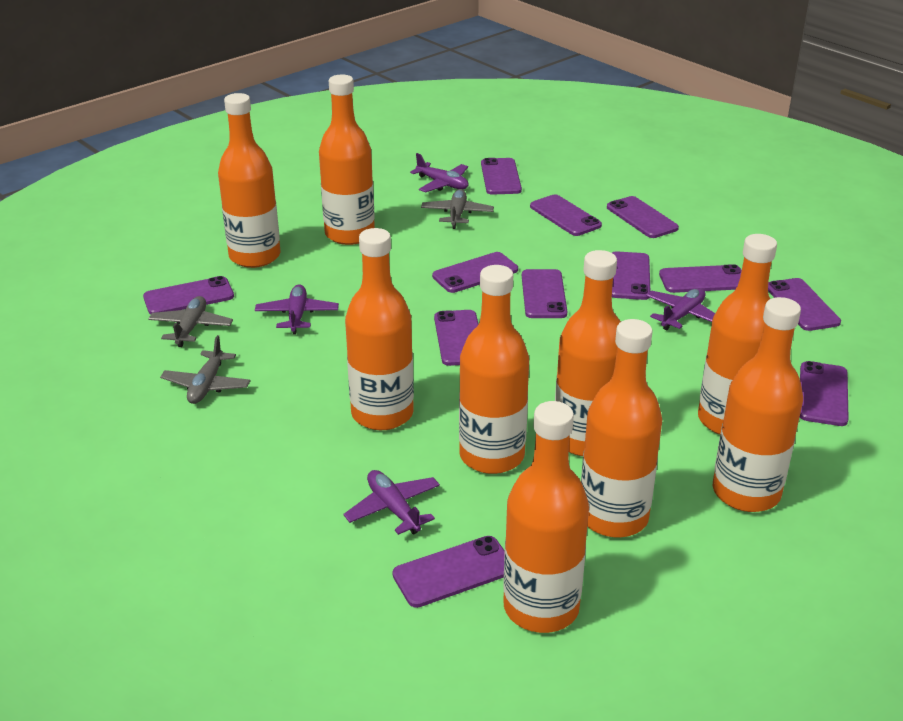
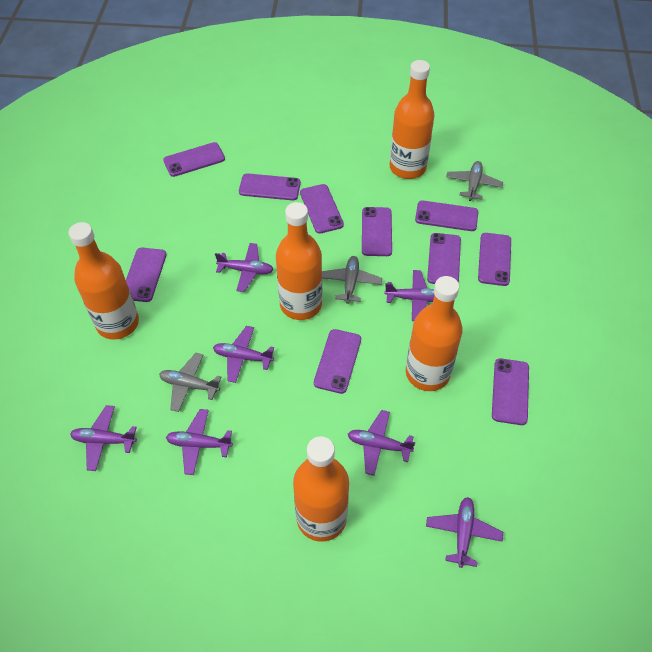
orange bottle: [218,93,280,268] [319,75,375,245] [345,228,414,430] [459,265,529,474] [503,401,589,633] [555,250,621,456] [581,319,662,537] [698,234,777,435] [713,297,803,512] = 9 -> [69,222,139,340] [276,202,322,320] [293,436,349,542] [390,60,435,179] [406,276,463,391] = 5
purple phone: [143,276,234,315] [393,536,505,608] [432,252,518,293] [434,310,478,366] [481,158,522,195] [522,269,567,318] [530,194,602,236] [607,196,679,238] [612,251,651,300] [659,264,742,293] [768,278,841,331] [800,361,849,426] = 12 -> [126,247,167,302] [163,142,225,177] [239,173,301,200] [300,184,344,234] [314,329,361,394] [362,207,392,256] [415,201,478,231] [427,233,461,284] [478,233,511,286] [492,358,529,425] = 10
purple plane: [255,284,339,334] [344,470,440,535] [410,153,468,193] [646,288,715,330] = 4 -> [70,405,137,471] [166,409,233,475] [213,326,274,383] [215,243,274,292] [348,410,415,476] [384,270,434,321] [426,497,503,568] = 7

